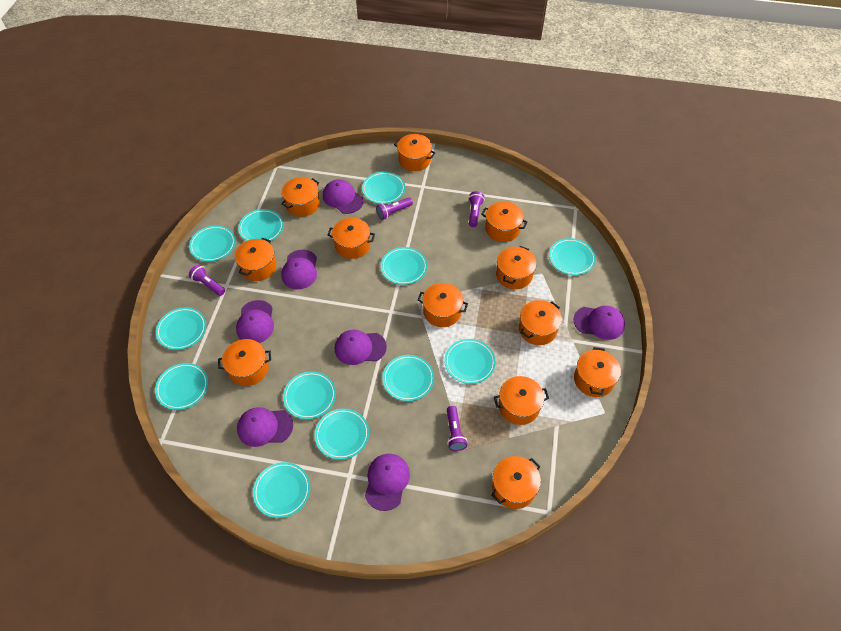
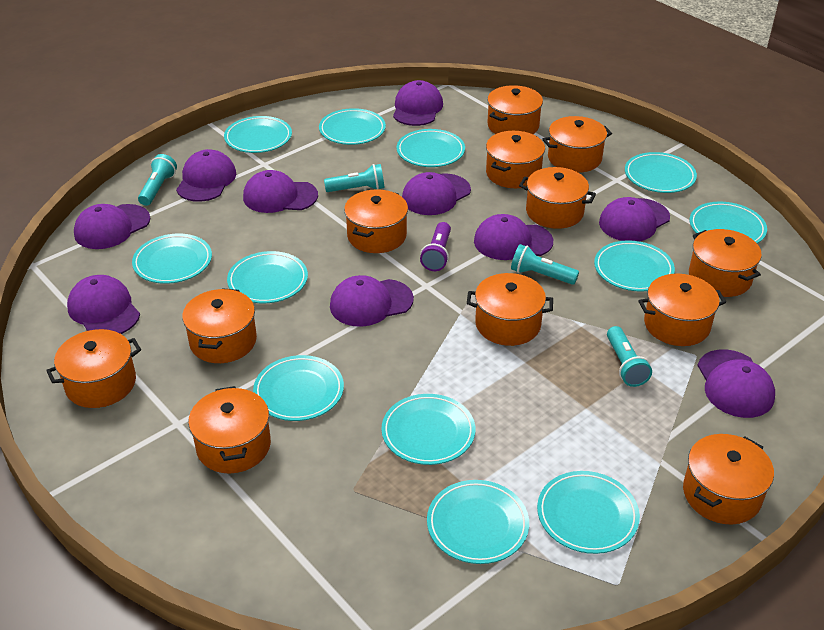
purple cap: [236,300,274,343] [237,407,293,447] [281,250,317,289] [323,179,364,214] [335,330,387,365] [365,454,410,511] [573,306,625,340] = 7 -> [67,275,140,334] [74,204,150,249] [176,149,236,202] [243,170,318,213] [330,275,414,327] [393,80,443,126] [402,172,471,215] [474,214,553,260] [599,197,670,241] [697,349,775,418] = 10
purple flashlight: [189,264,225,296] [376,198,413,220] [447,406,467,451] [468,191,484,227] = 4 -> [420,222,451,271] = 1
turquoise flashlight: none = 0 -> [138,154,177,206] [324,164,385,192] [511,244,579,285] [607,326,652,387] = 4

